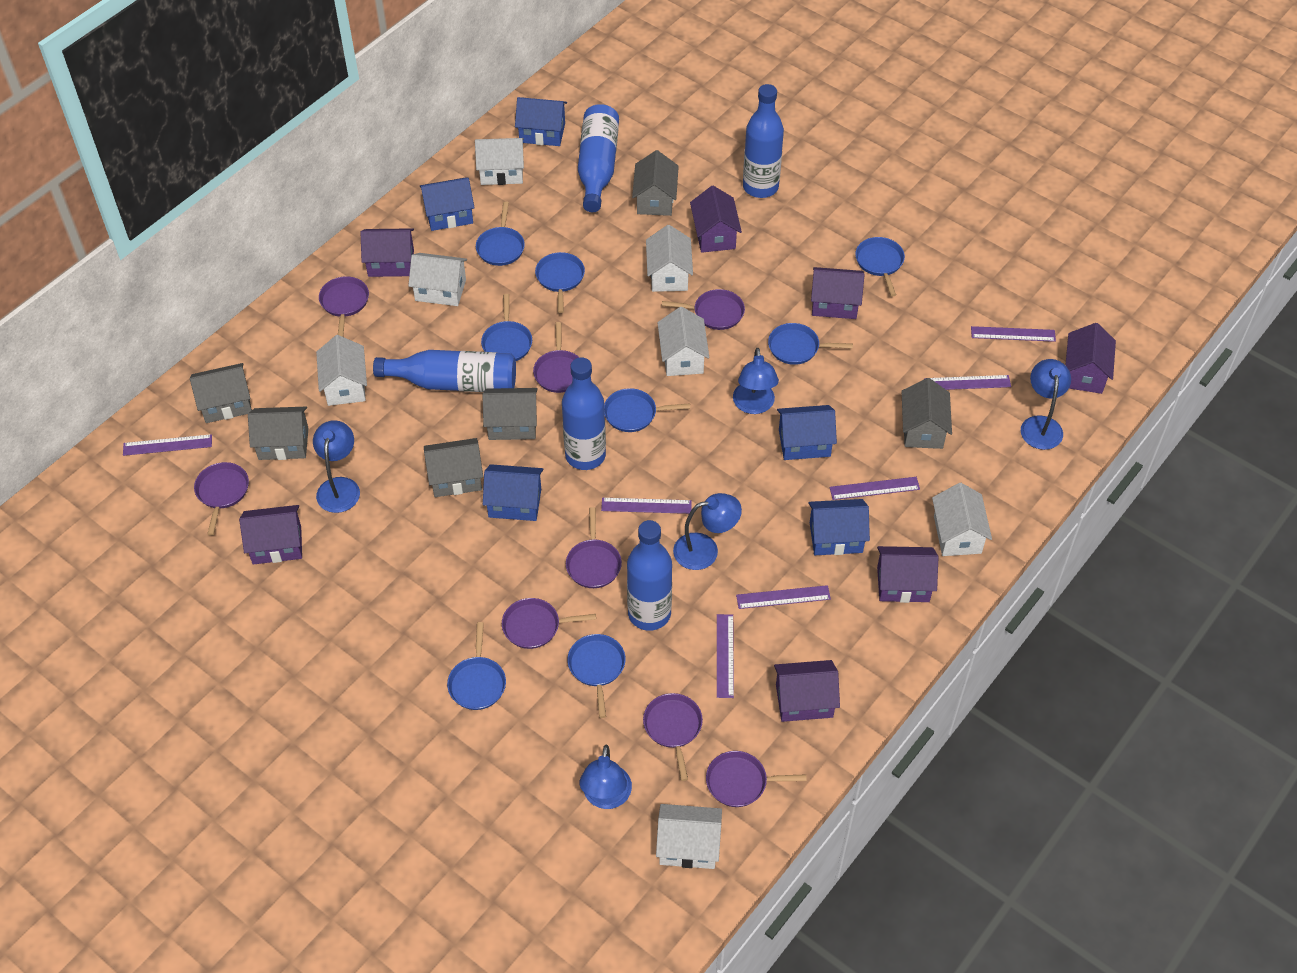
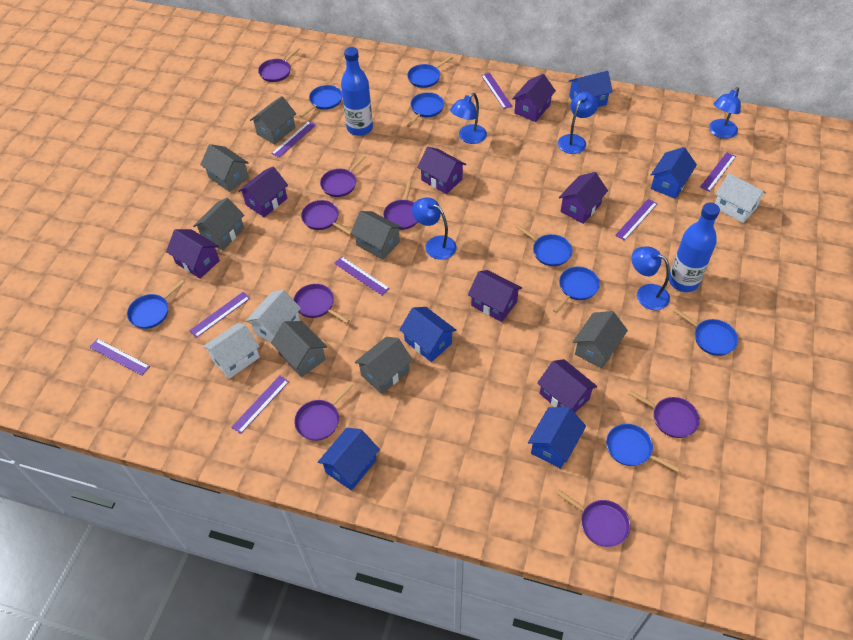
blue bottle: [373,350,516,392] [562,357,606,470] [578,104,619,212] [627,520,672,631] [743,84,784,198] = 5 -> [341,47,373,136] [669,202,720,292] = 2
grey house: [190,363,252,423] [248,407,309,460] [424,438,483,497] [482,388,538,440] [632,150,679,216] [902,378,952,449] = 6 -> [193,198,244,250] [200,144,249,192] [250,96,296,144] [271,321,327,377] [351,211,402,260] [355,337,413,394] [573,311,628,369] = 7
purple ruler: [123,434,212,456] [601,498,692,514] [717,614,734,698] [736,585,831,609] [829,477,920,500] [924,375,1011,390] [971,326,1056,342] = 7 -> [89,338,150,375] [189,292,250,338] [231,376,289,434] [271,121,316,158] [334,256,390,296] [481,73,512,109] [615,199,658,241] [700,152,736,192] = 8
white house: [316,335,367,406] [408,253,467,306] [475,138,524,185] [646,225,693,292] [656,804,722,869] [657,307,709,376] [932,483,992,556] = 7 -> [203,323,260,379] [246,290,301,342] [715,173,767,223] = 3

